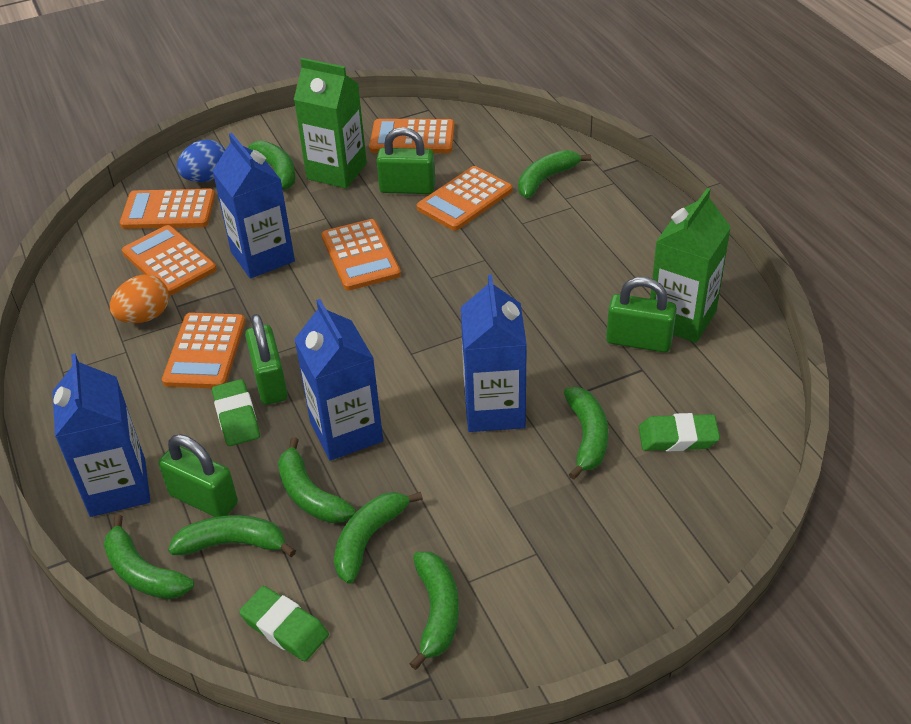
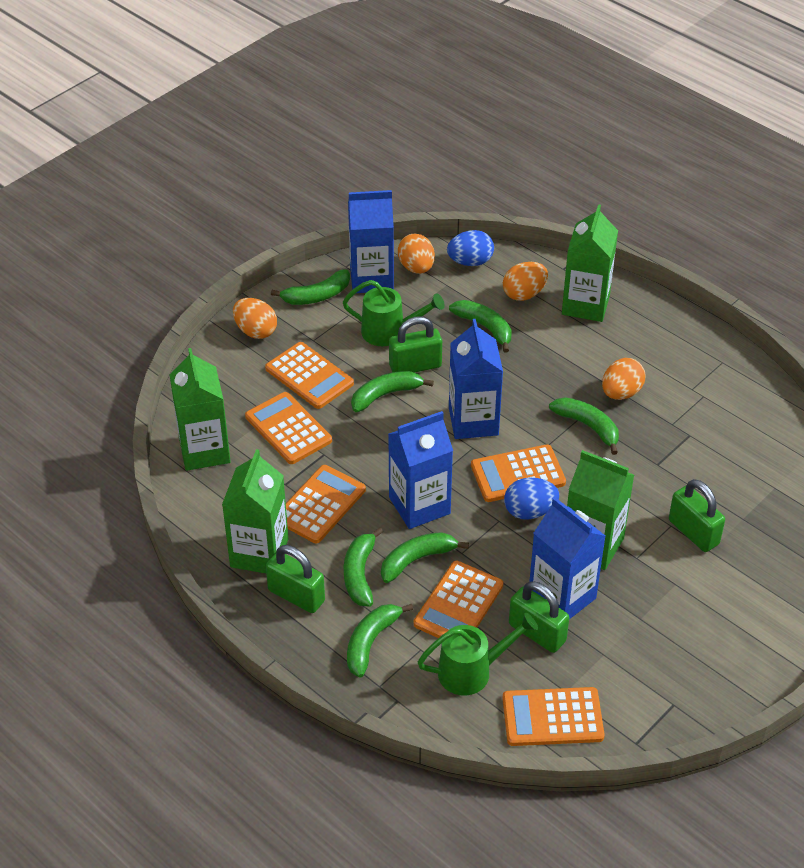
blue egg: [177,140,225,182] = 1 -> [447,230,494,266] [504,478,559,520] = 2
green banana: [103,514,194,599] [168,515,296,557] [248,141,296,190] [278,437,356,523] [334,492,423,584] [410,552,459,670] [518,150,591,198] [564,387,609,480] = 8 -> [271,269,350,305] [344,527,383,607] [347,604,413,678] [351,371,434,412] [381,532,469,583] [449,300,511,353] [549,397,619,455] = 7
green carton: [294,58,367,189] [650,188,731,343] = 2 -> [169,348,231,471] [222,449,288,573] [562,204,618,322] [567,450,634,570] = 4
green eraser: [212,379,260,446] [239,586,329,661] [639,413,720,452] = 3 -> none = 0
green watering can: none = 0 -> [343,280,445,346] [418,613,538,696] = 2
orange egg: [110,275,169,324] = 1 -> [233,298,277,339] [398,234,435,274] [503,262,548,301] [602,358,646,400] = 4

